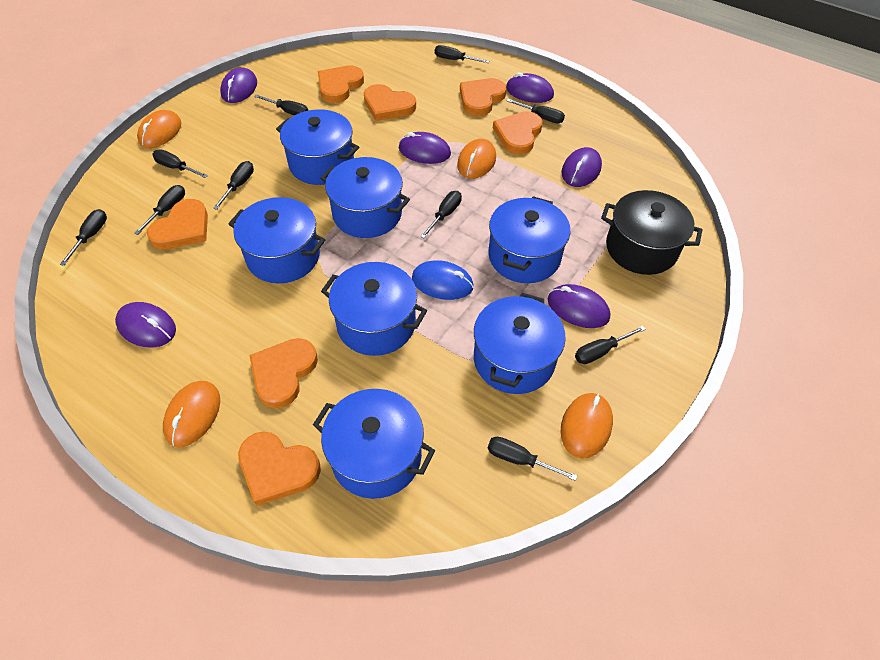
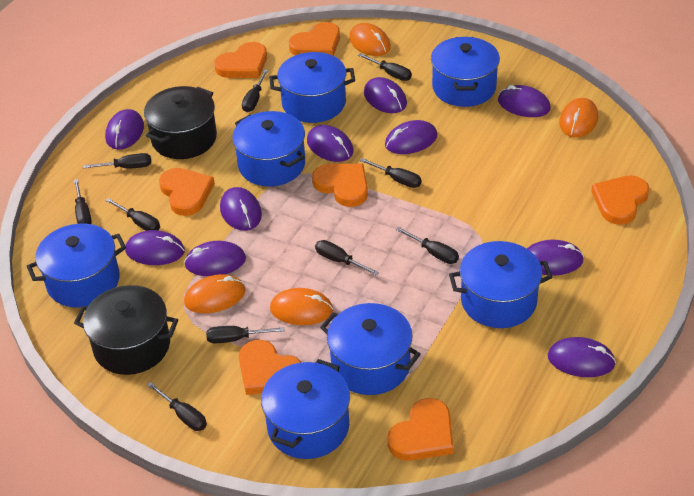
black pot: [601,190,703,275] = 1 -> [74,285,178,375] [144,86,217,159] = 2
blue mouse: [412,260,474,300] = 1 -> none = 0
purple mouse: [115,302,176,348] [220,67,257,103] [399,132,451,164] [506,72,554,103] [548,284,610,328] [561,147,602,187] = 6 -> [105,109,144,150] [125,230,185,265] [184,241,246,276] [220,187,262,231] [307,125,354,162] [364,77,407,113] [385,120,437,154] [498,85,551,117] [527,240,584,276] [548,337,616,377] = 10

